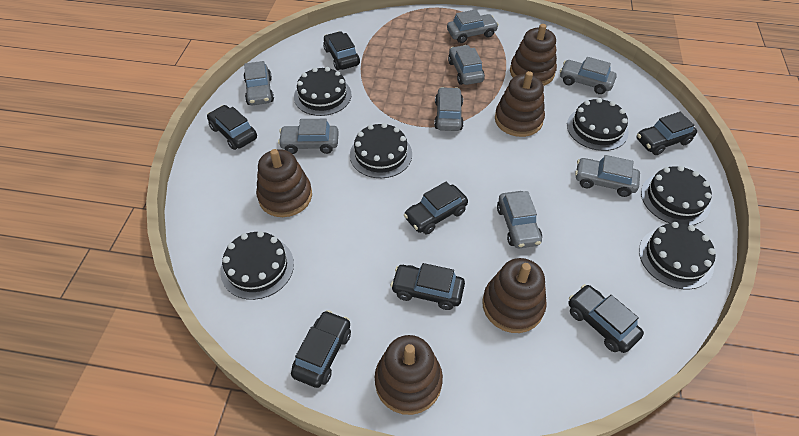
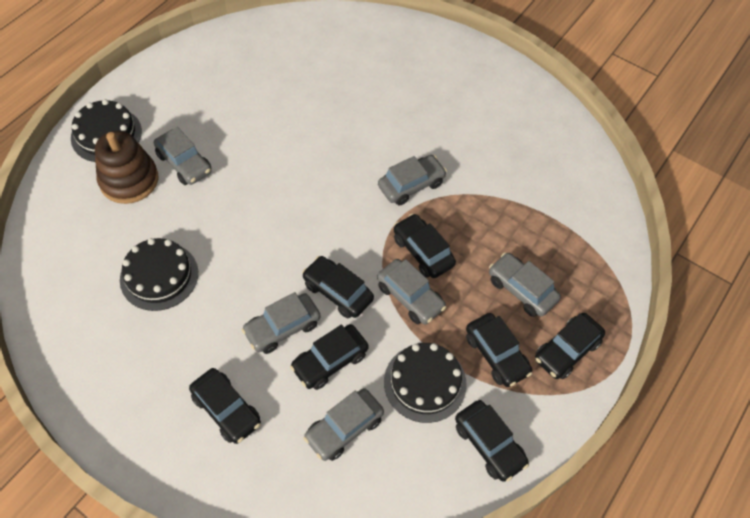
black cake: [220,231,294,300] [294,67,352,116] [350,123,412,178] [567,98,629,151] [639,222,716,289] [641,166,712,225] = 6 -> [71,99,142,162] [120,238,198,311] [384,343,467,423] = 3
brown stacking toy: [256,149,312,217] [375,335,443,415] [482,258,547,333] [495,71,545,137] [510,24,557,86] = 5 -> [95,131,158,204] = 1
grey car: [243,61,274,105] [278,119,339,154] [434,87,464,131] [447,9,499,43] [448,45,485,85] [497,191,542,248] [560,57,616,94] [575,155,640,197] = 8 -> [154,127,211,185] [242,292,321,354] [303,388,384,461] [377,259,446,324] [378,155,447,205] [489,252,561,317] = 6

